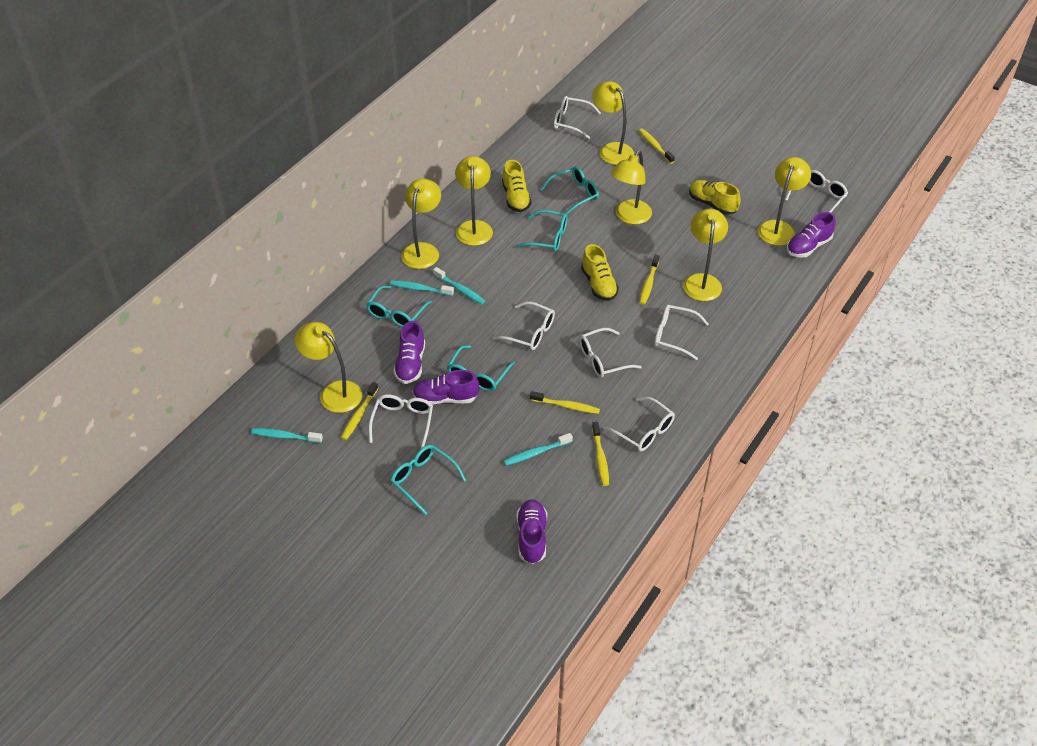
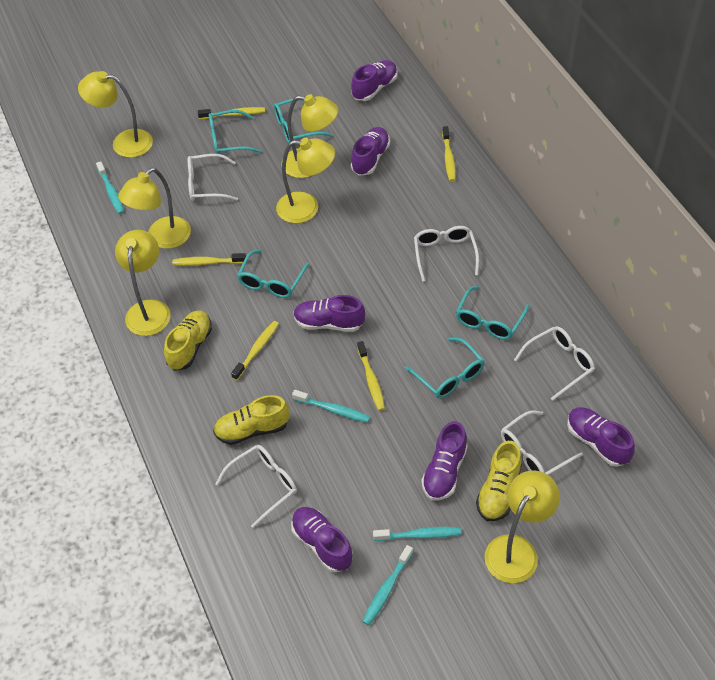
purple shoe: [393,321,425,384] [412,370,479,405] [516,499,547,564] [787,212,836,258] = 4 -> [291,507,353,573] [293,295,365,332] [351,60,398,101] [351,127,390,175] [421,421,468,501] [567,407,635,467] = 6
white glasses: [369,394,433,449] [493,301,555,350] [554,96,601,139] [579,328,642,378] [603,397,675,451] [654,304,709,360] [785,170,848,212] = 7 -> [188,154,238,201] [216,445,297,528] [414,226,479,282] [501,410,583,475] [514,326,595,401] = 5
yellow lamp: [295,322,362,413] [401,178,441,269] [455,156,493,246] [592,81,634,165] [611,150,652,224] [683,209,728,301] [758,157,811,246] = 7 -> [78,71,153,158] [115,230,171,336] [118,168,191,249] [276,138,335,223] [281,94,338,178] [484,470,560,583] = 6

